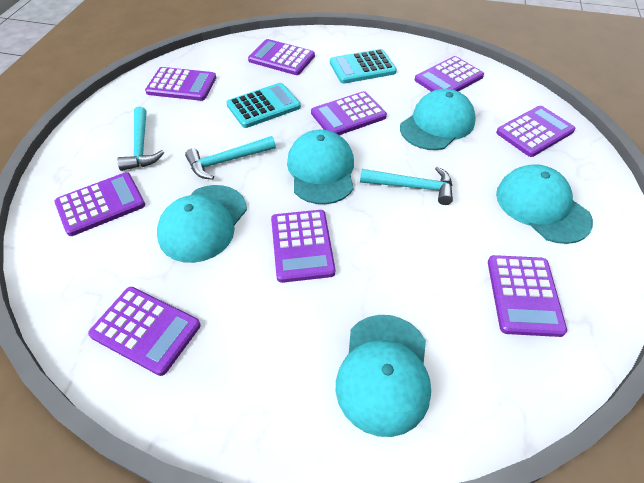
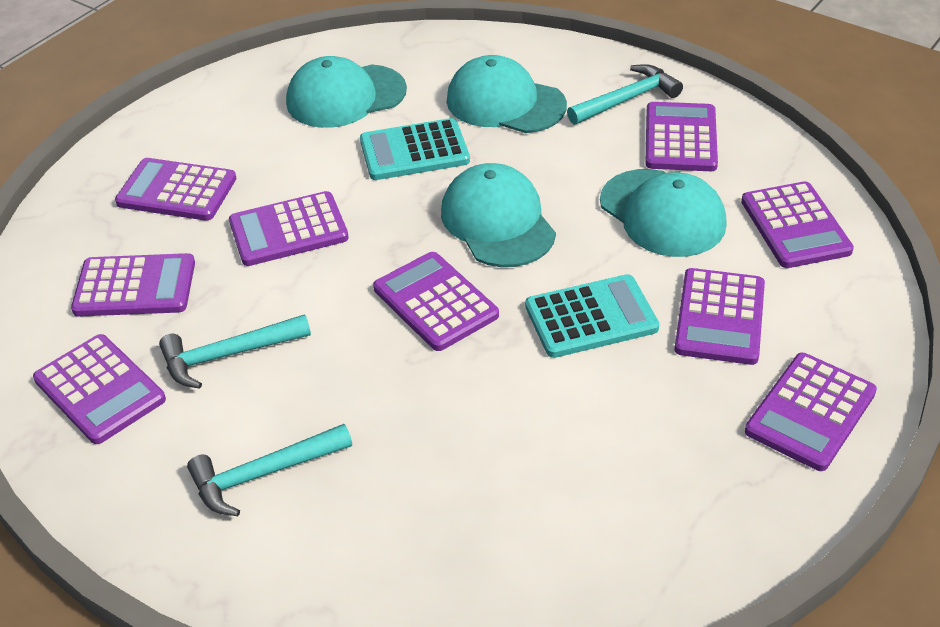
turquoise cap: [157,185,247,263] [287,130,354,204] [336,315,431,437] [400,89,476,150] [496,164,593,244] = 5 -> [286,56,407,128] [441,163,556,267] [446,55,567,133] [600,169,727,257] = 4

